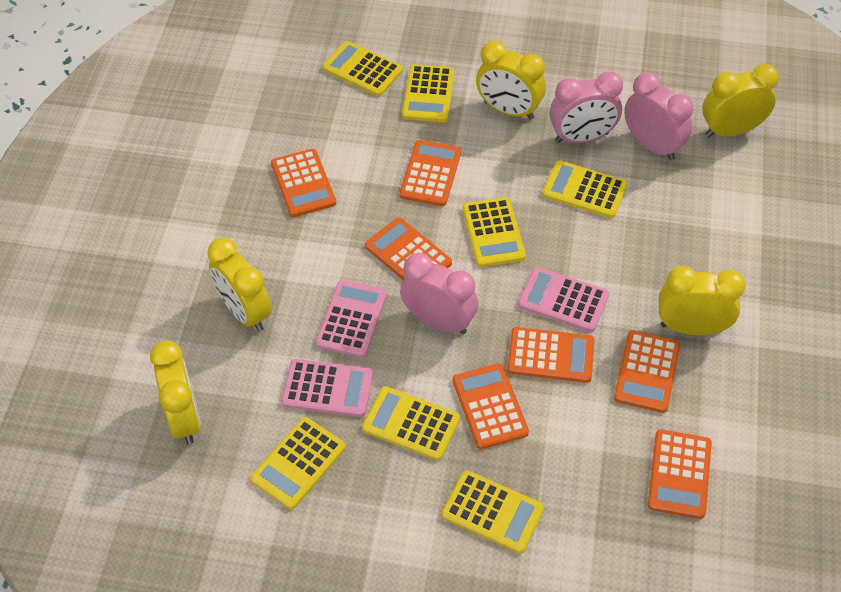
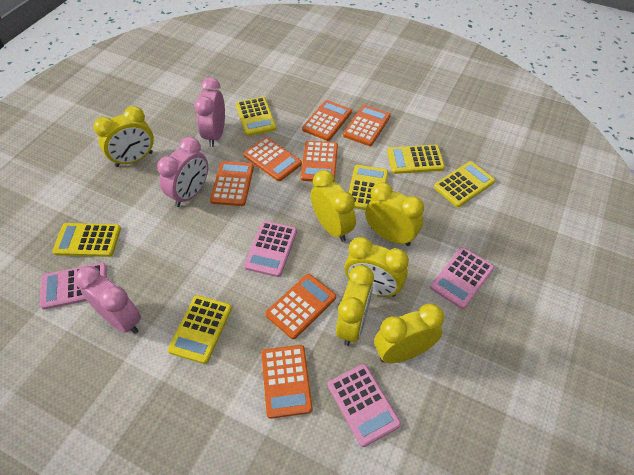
pink calculator: [281,359,373,417] [316,280,387,358] [518,267,609,332] = 3 -> [40,263,107,310] [244,221,297,277] [328,364,401,447] [430,247,494,309] = 4
yellow calculator: [250,417,346,510] [323,41,403,96] [362,386,460,461] [402,64,454,123] [441,470,544,554] [463,197,526,267] [542,160,628,218] = 7 -> [52,223,121,257] [168,295,232,364] [236,97,276,136] [349,165,388,210] [387,145,445,174] [434,161,495,207] = 6
yellow clock: [150,340,201,444] [207,238,272,332] [476,41,546,120] [659,266,745,335] [702,64,779,137] = 5 -> [94,106,154,167] [311,170,356,242] [336,265,374,346] [344,237,409,297] [365,182,424,246] [374,304,444,363] = 6

